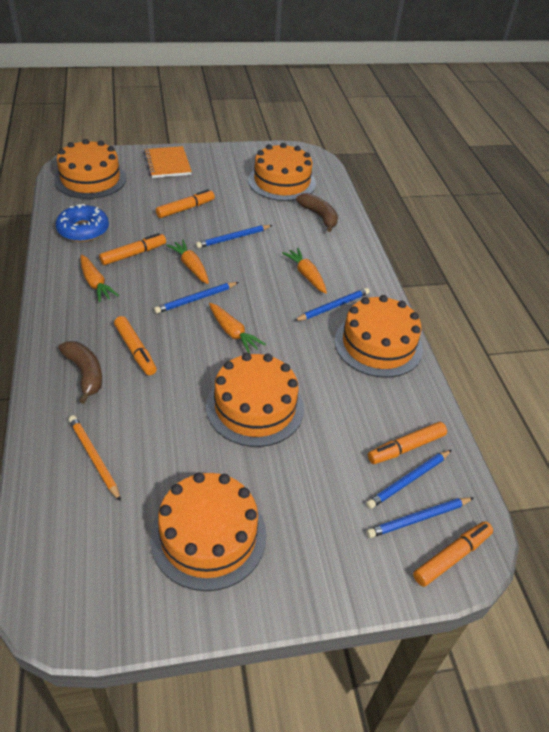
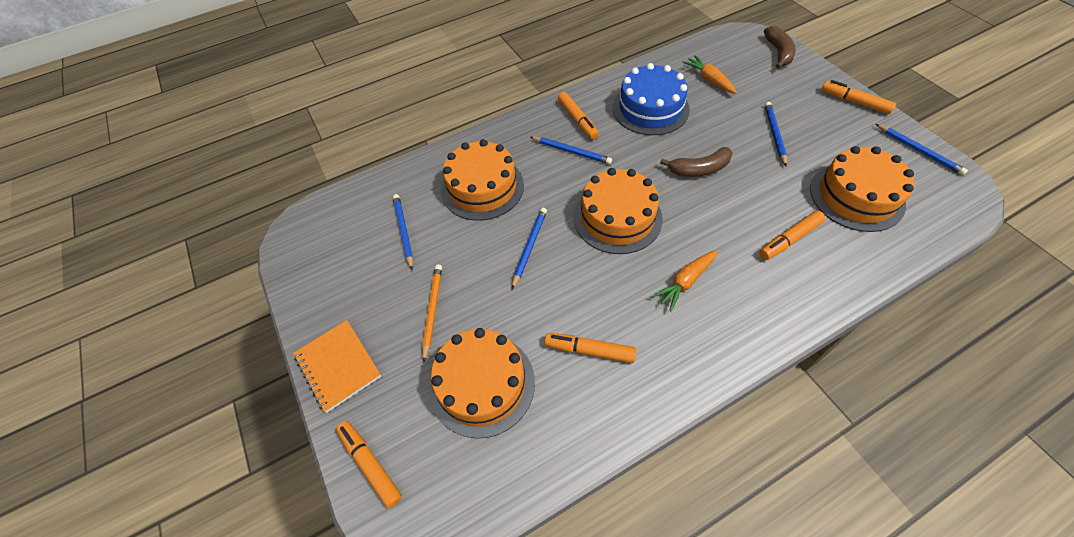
blue cake: none = 0 -> [613,63,690,135] = 1
blue donut: [56,204,109,242] = 1 -> none = 0
orange cake: [54,139,126,199] [150,472,266,591] [206,353,304,447] [248,143,316,201] [335,295,423,377] = 5 -> [429,328,535,438] [441,139,524,221] [574,168,662,254] [810,146,915,232] = 4
orange carrot: [80,255,119,302] [166,240,209,284] [209,303,266,354] [282,248,327,294] = 4 -> [652,250,718,311] [682,55,737,94] = 2

